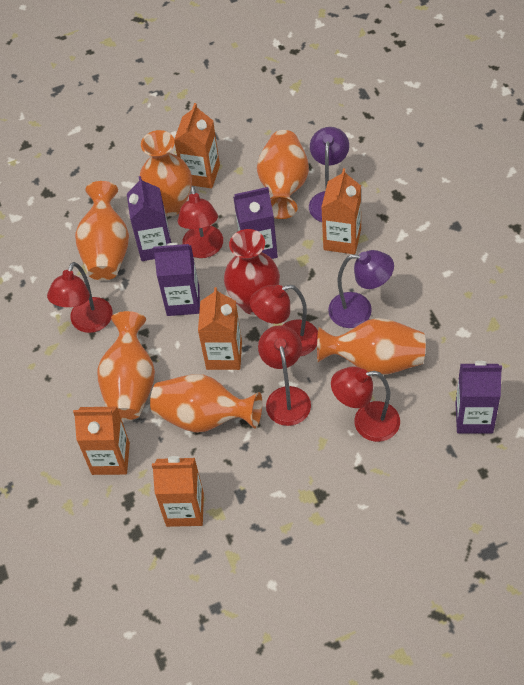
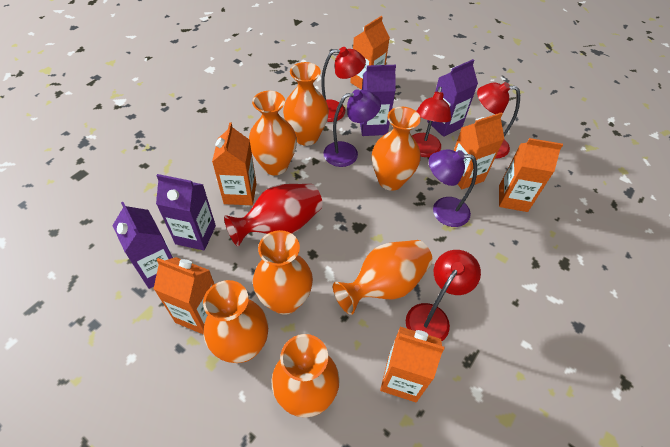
orange carton: [73,407,130,475] [152,456,204,527] [174,103,220,188] [198,287,242,370] [321,168,361,254] = 5 -> [154,257,214,335] [212,122,257,205] [350,16,390,90] [380,327,445,402] [454,112,504,189] [499,138,563,212] = 6
orange vase: [75,181,129,280] [97,311,155,420] [140,130,192,216] [150,374,262,433] [257,130,309,219] [317,318,425,376] = 6 -> [203,280,268,363] [249,91,297,175] [253,230,313,315] [271,334,340,418] [283,62,329,146] [333,240,433,315] [372,107,421,191] = 7
red lamp: [47,262,113,333] [178,186,223,258] [250,285,318,356] [258,325,311,426] [331,367,400,442] = 5 -> [321,47,366,122] [406,250,481,341] [412,87,451,157] [477,82,520,158] = 4

